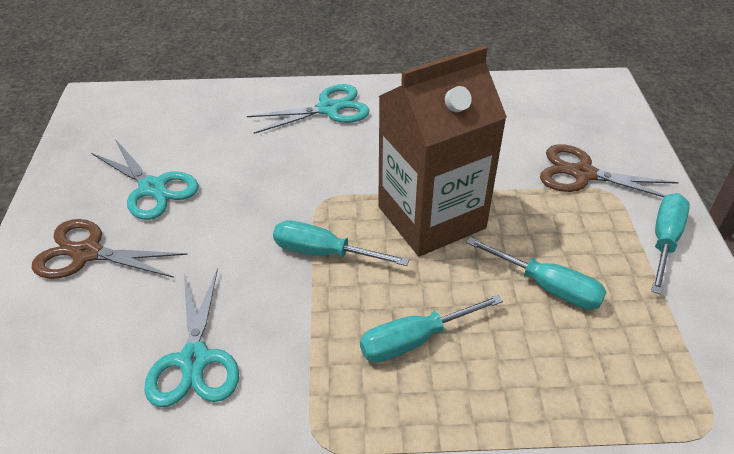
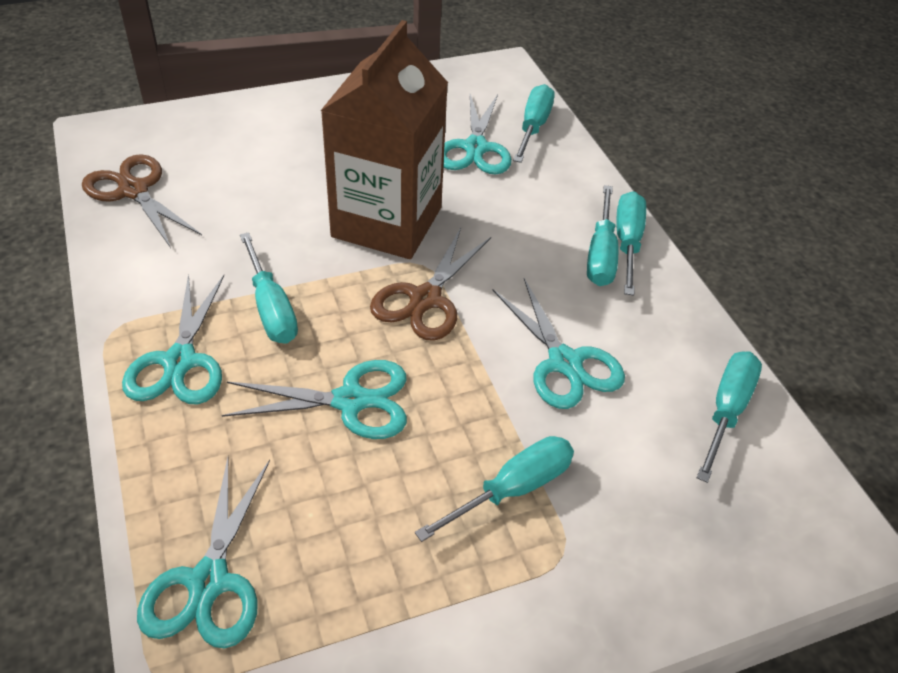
turquoise scissors: [91,139,199,220] [144,268,239,407] [247,84,370,134] = 3 -> [122,274,224,404] [137,458,270,648] [222,360,407,439] [443,94,512,174] [493,278,625,409] = 5
turquoise screwdriver: [273,221,409,266] [360,295,503,362] [466,237,607,310] [651,193,690,295] = 4 -> [240,232,298,344] [415,436,574,542] [513,84,555,163] [587,185,618,286] [616,191,646,296] [697,351,762,483] = 6

